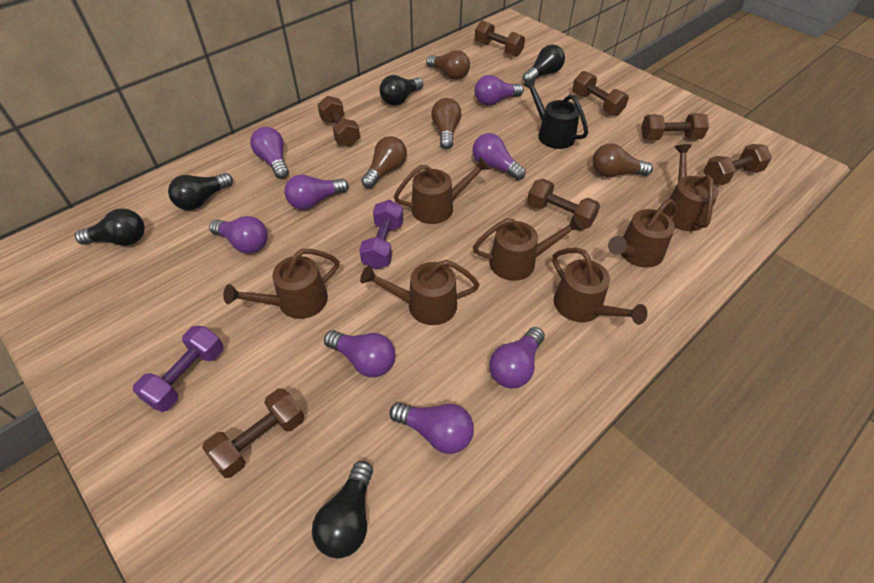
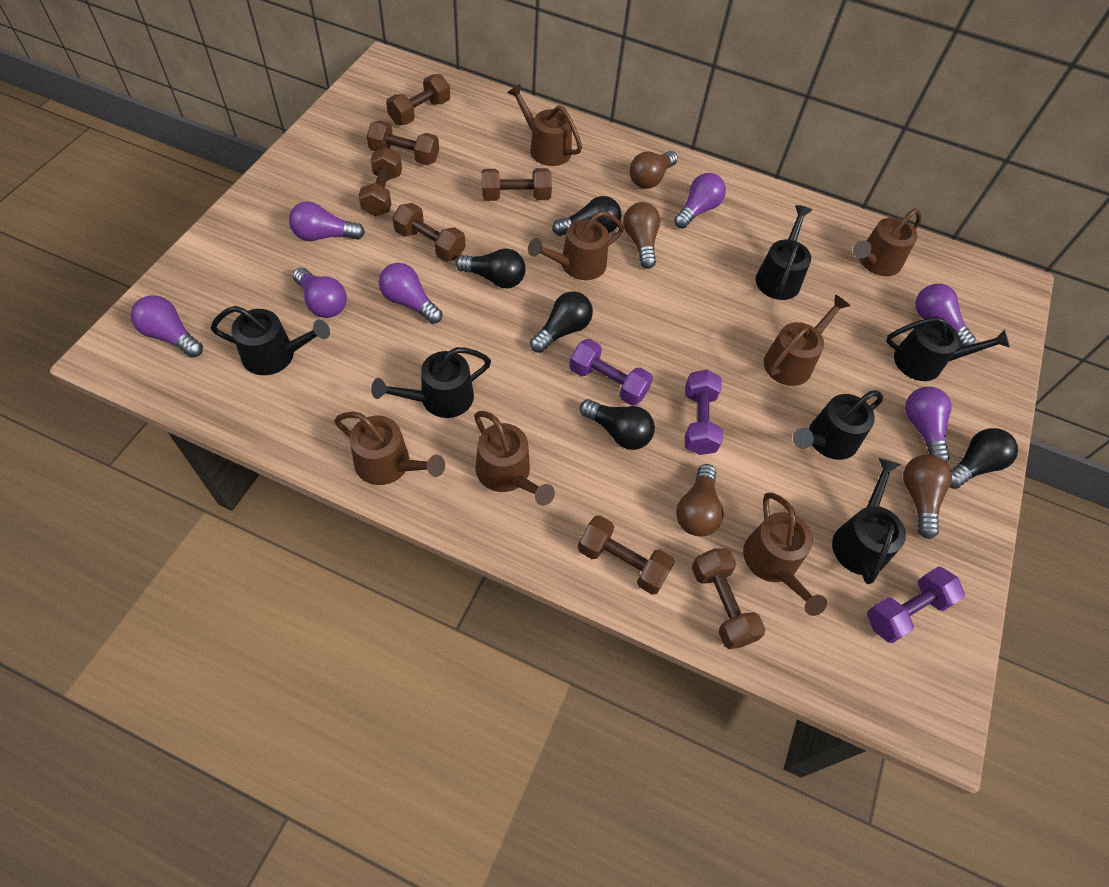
black watering can: [523,78,588,149] = 1 -> [211,306,330,375] [371,347,491,418] [755,205,812,300] [793,390,883,460] [832,458,906,584] [886,316,1010,381] = 6
purple dumbbell: [133,326,224,412] [359,200,403,269] = 2 -> [569,339,653,406] [685,370,723,455] [867,566,965,643] = 3
purple light bulb: [209,216,268,254] [250,127,289,179] [285,174,349,210] [324,330,396,377] [389,402,474,454] [473,133,526,180] [474,75,524,106] [489,327,545,388] = 8 -> [131,295,203,358] [289,201,365,241] [293,268,347,318] [379,263,442,324] [674,173,726,229] [905,387,951,462] [916,284,976,347] = 7

